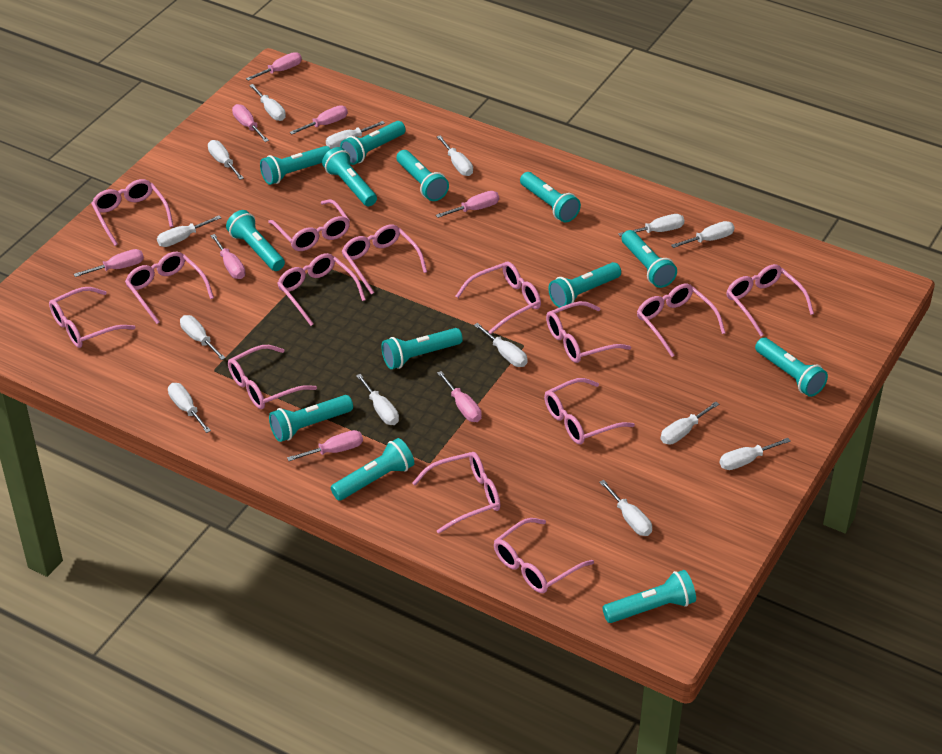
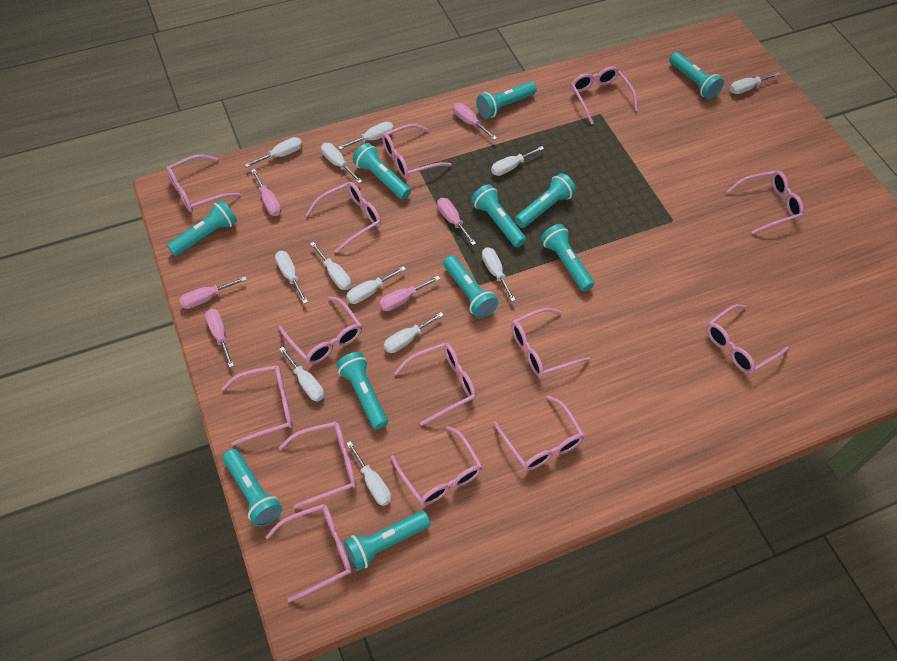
pink screwdriver: [74,249,144,277] [210,234,246,279] [232,104,269,142] [246,52,302,81] [287,430,363,461] [290,105,348,134] [436,191,499,218] [437,371,482,422] = 8 -> [179,276,247,309] [205,309,234,368] [251,169,281,216] [379,276,440,311] [437,198,476,245] [453,103,497,140] = 6
turquoise flashlight: [226,210,285,271] [260,146,331,185] [269,395,353,442] [322,147,377,206] [331,438,414,501] [340,121,406,165] [382,328,463,369] [396,150,449,201] [520,172,581,222] [548,262,621,308] [602,570,696,623] [622,230,677,288] [755,337,828,397] = 13 -> [167,200,237,256] [223,449,282,527] [336,352,388,429] [344,511,430,571] [353,143,411,200] [443,255,498,318] [471,184,526,247] [476,81,537,119] [515,173,576,228] [541,224,594,291] [669,52,724,99] = 11
white screwdriver: [157,215,221,247] [168,383,211,433] [180,315,226,360] [208,140,244,180] [249,84,286,121] [326,121,385,149] [356,374,399,425] [437,135,473,176] [474,323,528,367] [599,480,652,536] [618,214,684,237] [661,401,719,444] [671,221,734,248] [719,438,791,470] = 14 -> [245,137,302,167] [275,251,308,304] [279,347,324,401] [310,242,351,290] [321,143,362,183] [338,122,394,150] [346,266,406,304] [346,441,391,506] [384,312,444,353] [482,248,516,302] [491,146,544,176] [730,72,780,94] = 12

